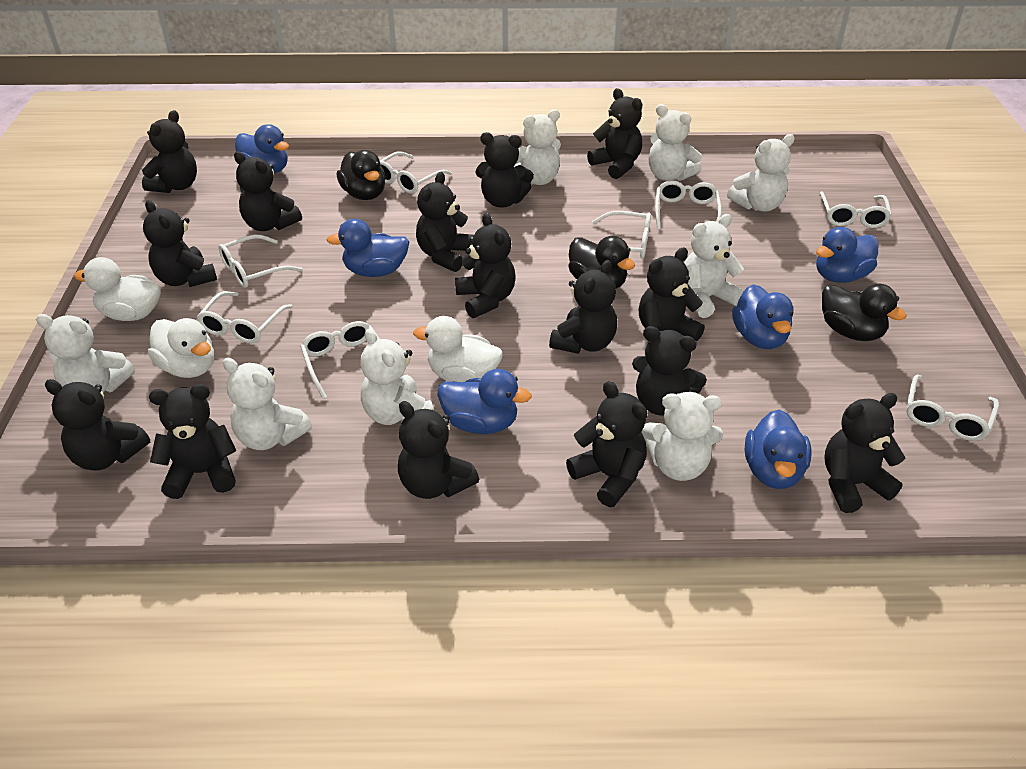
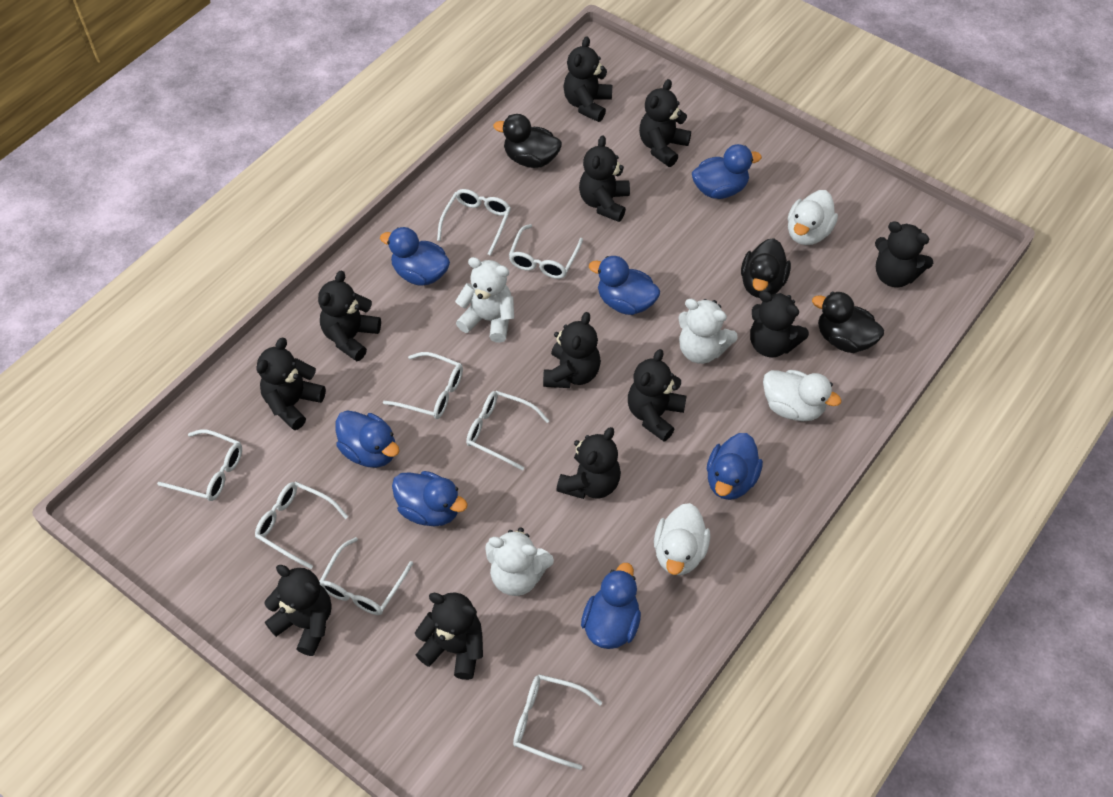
black teddy bear: [45,379,150,471] [142,110,197,193] [143,200,217,287] [149,384,236,499] [234,151,302,231] [398,401,479,499] [416,172,474,272] [455,213,516,318] [475,132,534,208] [549,260,617,354] [566,381,647,507] [587,88,642,179] [632,326,707,415] [639,248,705,341] [824,393,905,513] = 15 -> [256,338,326,430] [265,565,331,656] [318,270,381,361] [415,592,483,680] [543,312,601,388] [556,427,621,499] [563,36,612,122] [579,135,630,222] [628,349,686,442] [639,79,691,167] [750,291,809,357] [875,221,933,287] = 12
blue duck: [235,124,289,174] [326,219,409,277] [438,369,532,434] [732,284,794,349] [745,409,811,489] [816,227,878,283] = 6 -> [336,411,399,468] [380,227,450,286] [392,471,468,526] [581,563,641,649] [589,256,660,315] [692,144,762,199] [707,433,763,500] = 7
white teddy bear: [36,314,135,392] [223,358,312,450] [360,329,434,425] [514,109,561,185] [641,392,723,481] [649,104,702,181] [684,214,744,318] [727,134,795,211] = 8 -> [455,257,514,343] [485,528,554,596] [678,299,738,364] = 3

